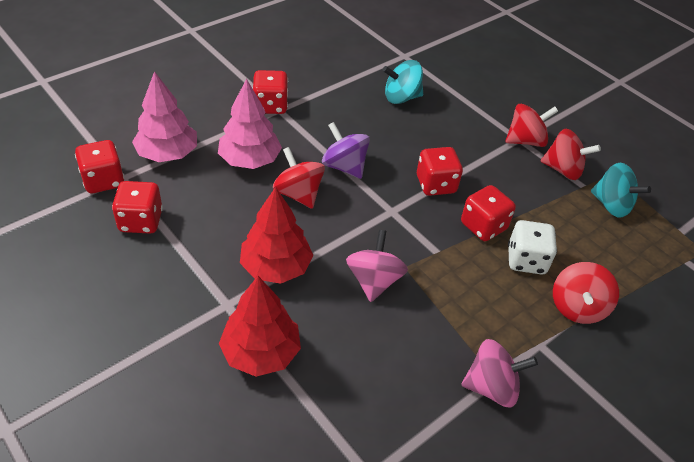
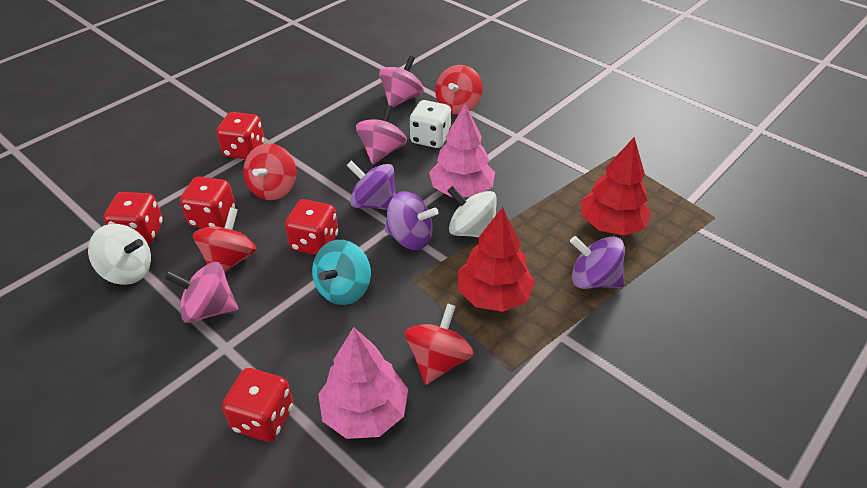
pink spinning top: [346,230,408,302] [461,339,538,408] = 2 -> [164,262,239,323] [356,105,407,164] [379,56,424,107] = 3
purple spinning top: [322,122,370,179] = 1 -> [347,160,395,210] [384,191,438,250] [570,236,625,289] = 3
turquoise spinning top: [383,60,423,104] [591,163,651,218] = 2 -> [312,240,371,305] = 1
white spinning top: none = 0 -> [88,224,151,285] [447,186,497,237] = 2

